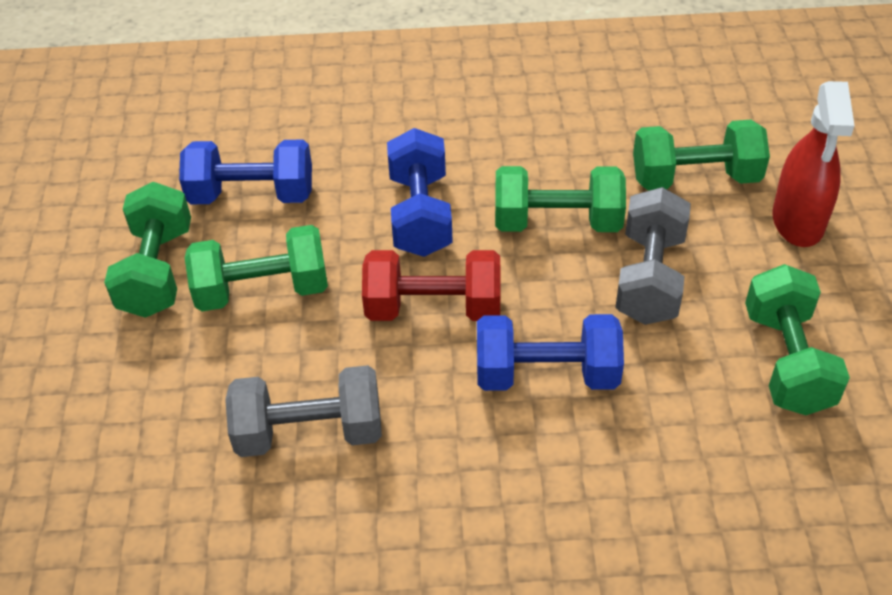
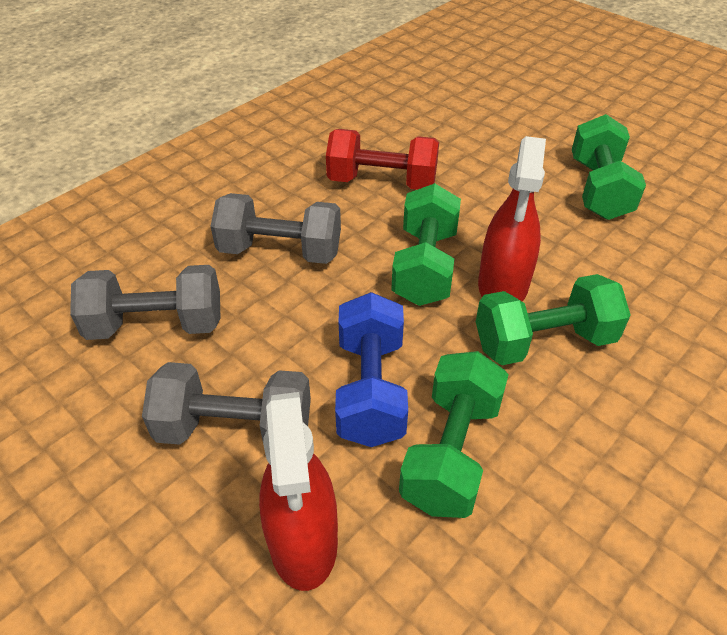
blue dumbbell: [179,140,312,204] [387,128,453,257] [477,314,624,391] = 3 -> [335,292,408,447] = 1
green dumbbell: [104,182,191,318] [185,225,328,311] [495,166,626,232] [633,120,770,190] [745,264,850,415] = 5 -> [391,183,461,306] [399,351,509,518] [476,274,631,365] [572,114,646,220] = 4
grey dumbbell: [225,365,382,457] [615,187,691,325] = 2 -> [70,265,220,340] [142,362,311,445] [211,193,341,264] = 3
red spray bottle: [772,81,855,247] = 1 -> [259,392,338,591] [478,136,546,302] = 2

